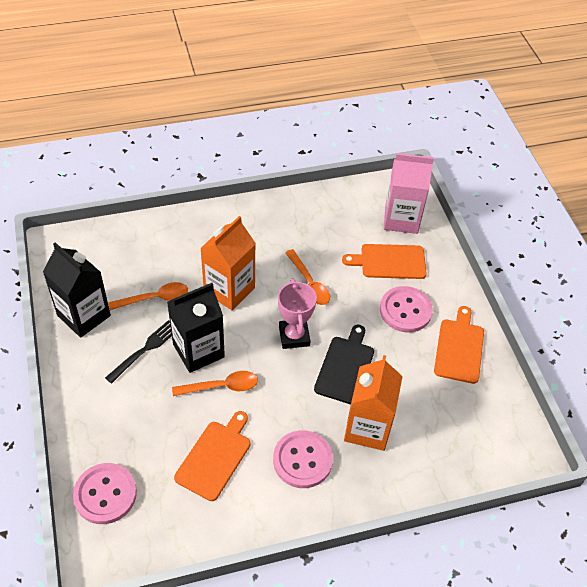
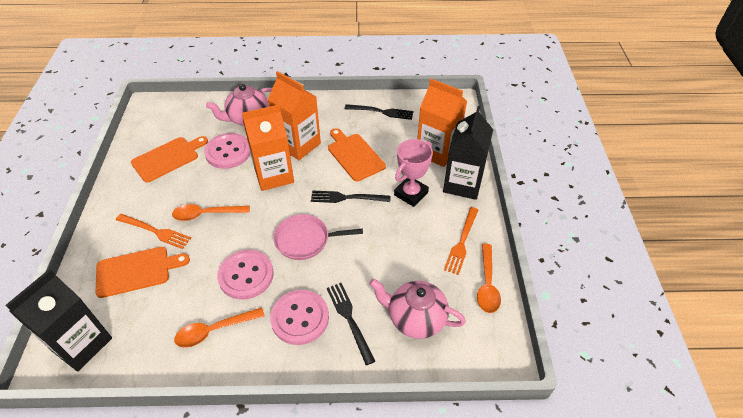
black cutting board: [314,325,374,404] = 1 -> none = 0
black fork: [105,320,172,383] = 1 -> [311,190,391,203] [327,283,375,365] [345,104,413,120] = 3
orange carton: [200,216,256,310] [344,355,403,451] = 2 -> [242,105,294,191] [268,71,321,160] [417,79,467,167] = 3
orange fork: none = 0 -> [116,214,191,249] [444,207,478,275] = 2
pink carton: [384,153,434,234] = 1 -> none = 0
pink pan: none = 0 -> [273,214,363,260] = 1
pink teapot: none = 0 -> [206,84,272,126] [369,279,466,339] = 2

